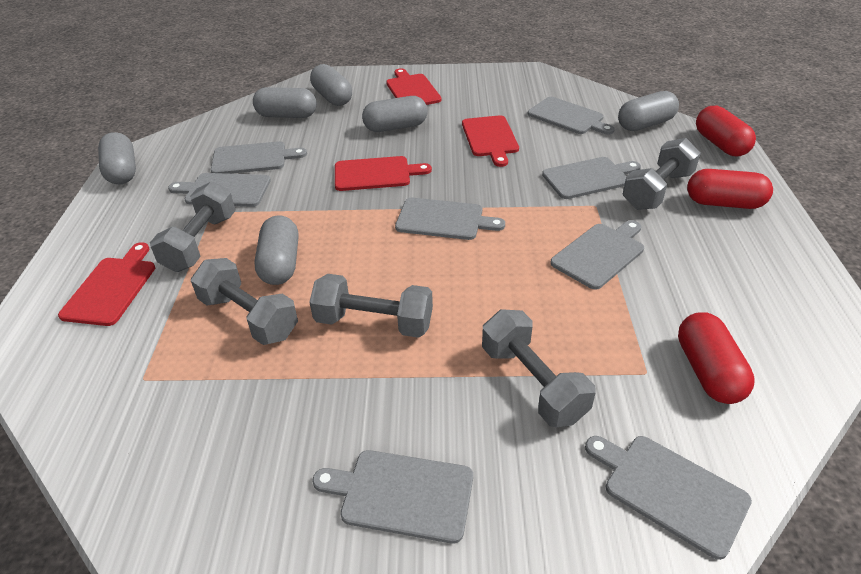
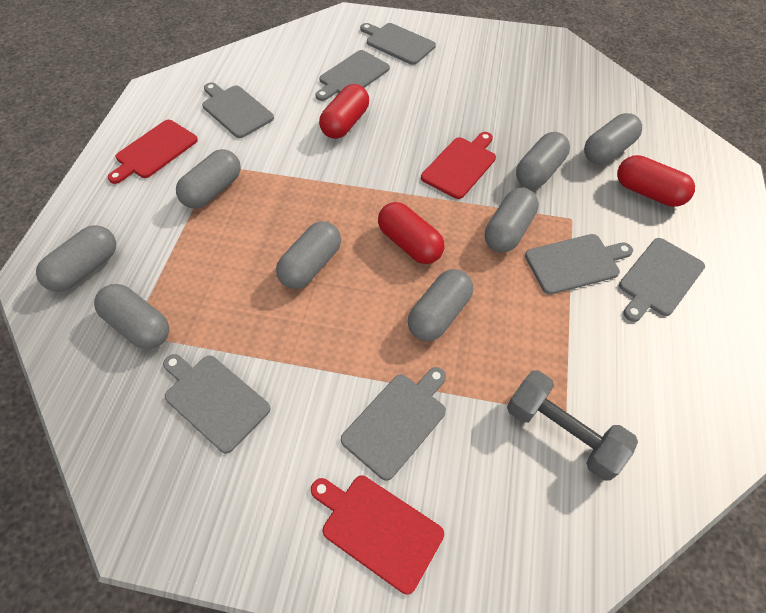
grey capsule: [98,132,136,184] [253,87,317,118] [254,215,298,285] [310,64,352,106] [362,96,428,132] [618,91,679,131] = 6 -> [36,225,116,292] [94,284,169,349] [176,149,241,209] [276,221,341,289] [408,269,473,341] [485,188,539,252] [516,132,570,189] [584,113,642,165] = 8
grey cutting board: [168,173,271,207] [211,141,307,174] [313,450,473,544] [395,198,505,240] [527,97,615,135] [542,157,641,199] [550,220,644,290] [585,436,752,560] = 8 -> [163,354,271,453] [202,82,274,138] [315,50,390,101] [341,367,446,481] [360,23,436,65] [525,234,633,295] [619,238,705,322] = 7
grey dumbbell: [150,182,236,272] [191,258,298,345] [309,274,433,338] [482,309,596,427] [623,138,701,210] = 5 -> [507,370,638,480] = 1
red cutting board: [58,242,155,326] [335,156,432,191] [386,68,442,105] [462,115,519,167] = 4 -> [108,120,198,184] [311,476,444,594] [421,132,496,199] = 3

